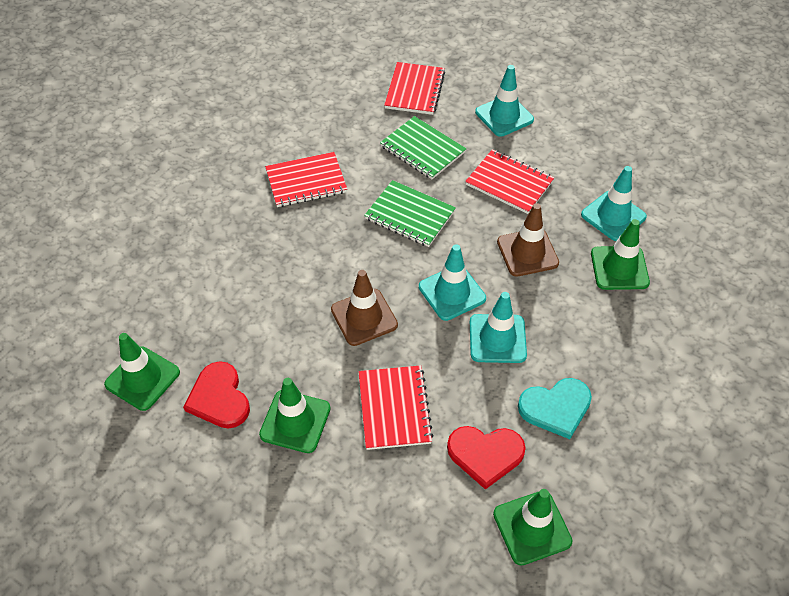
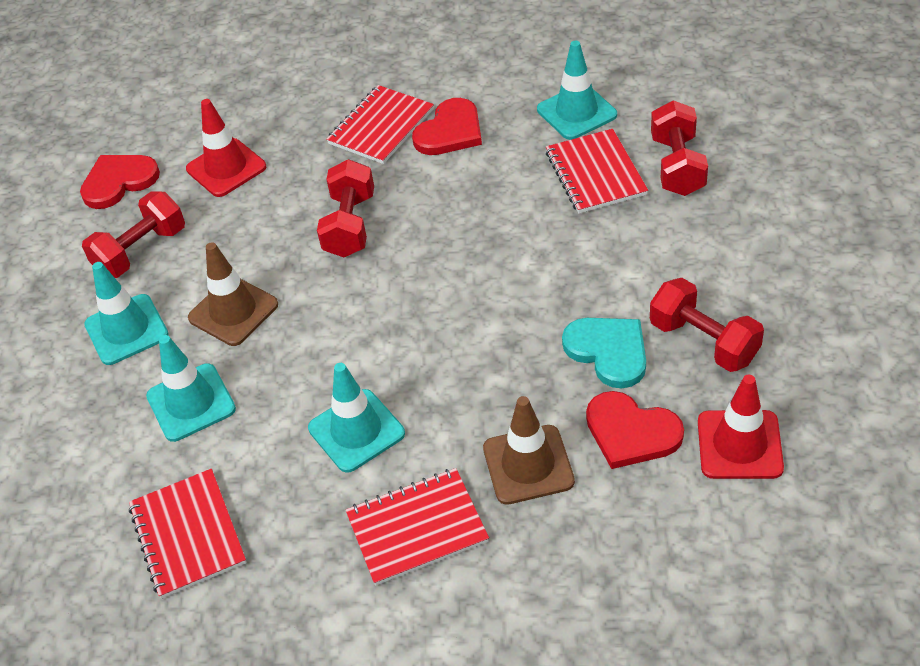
green notebook: [364,180,456,247] [380,116,467,179] = 2 -> none = 0
green traffic cone: [104,333,180,411] [259,378,330,453] [493,489,573,566] [591,219,650,290] = 4 -> none = 0
red dumbbell: none = 0 -> [82,192,185,278] [317,159,374,257] [650,278,764,372] [651,100,708,196] = 4
red heart: [183,361,250,429] [447,426,526,490] = 2 -> [80,155,160,209] [412,98,482,155] [586,391,684,469] = 3
red traffic cone: none = 0 -> [186,99,266,197] [698,375,784,479] = 2

